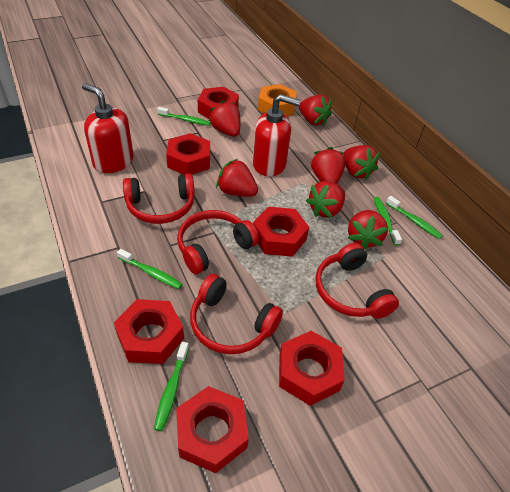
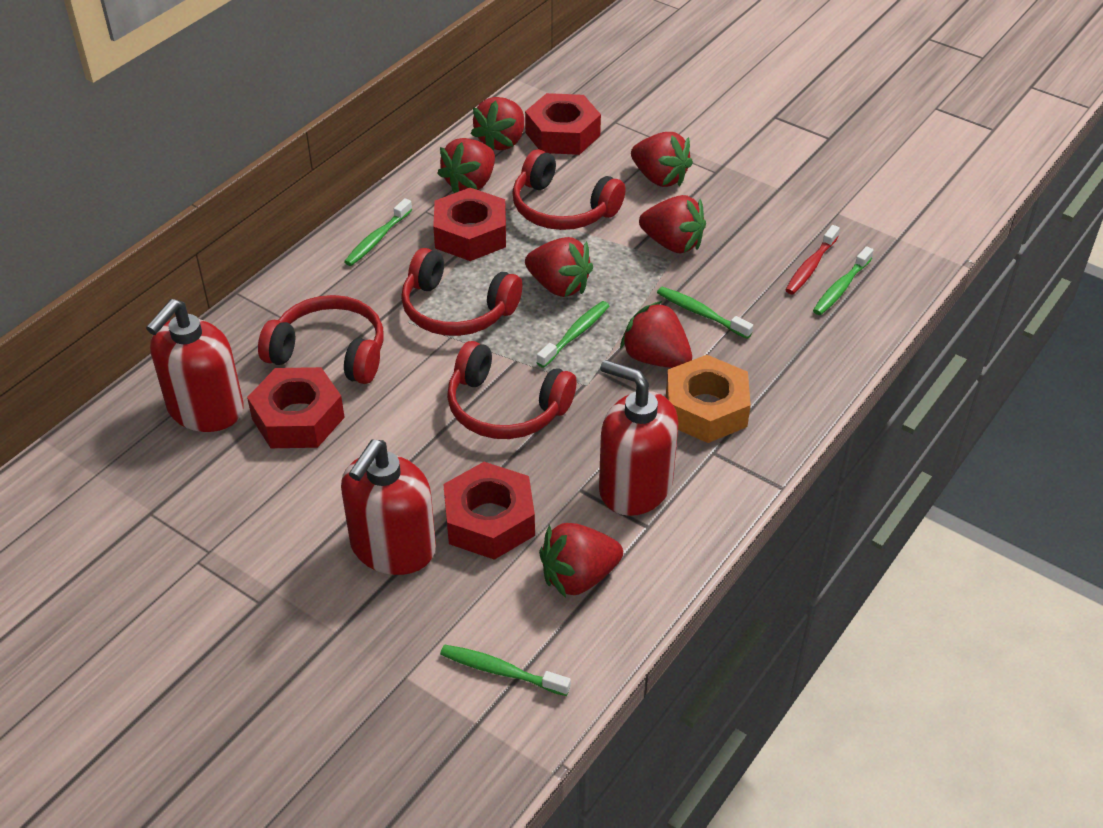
red nut: [114,299,184,364] [166,133,210,175] [176,386,249,473] [198,87,239,119] [253,207,309,257] [279,331,345,406] = 6 -> [247,367,345,448] [433,188,506,261] [443,462,535,560] [525,93,601,155] = 4
red soap dispenser: [82,83,134,173] [253,94,300,177] = 2 -> [146,299,244,432] [341,439,436,575] [599,360,678,516] = 3
red toothbrush: none = 0 -> [786,225,840,294] = 1

